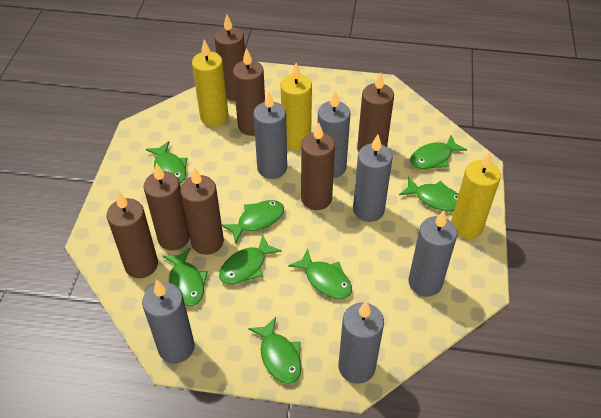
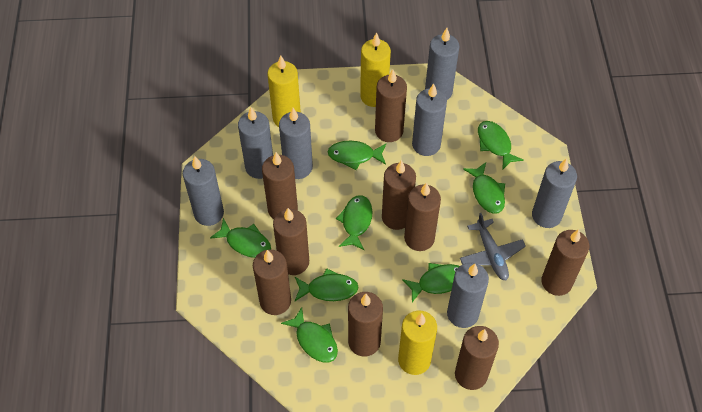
brown candle: [107,191,158,278] [144,163,190,250] [180,167,224,255] [214,15,245,101] [233,48,265,136] [301,122,335,210] [357,72,394,152] = 7 -> [253,250,291,315] [262,152,298,219] [273,208,309,275] [348,292,383,357] [375,69,407,142] [382,160,416,230] [404,182,441,251] [455,326,499,390] [541,229,589,296] = 9
grey candle: [142,280,195,363] [253,91,287,179] [317,90,351,178] [339,301,384,384] [353,134,393,222] [408,210,457,297] = 6 -> [183,156,224,226] [238,107,273,179] [279,108,313,179] [412,83,447,156] [425,28,459,100] [447,263,489,328] [532,158,577,228] = 7
grey plane: none = 0 -> [460,213,526,280] = 1

